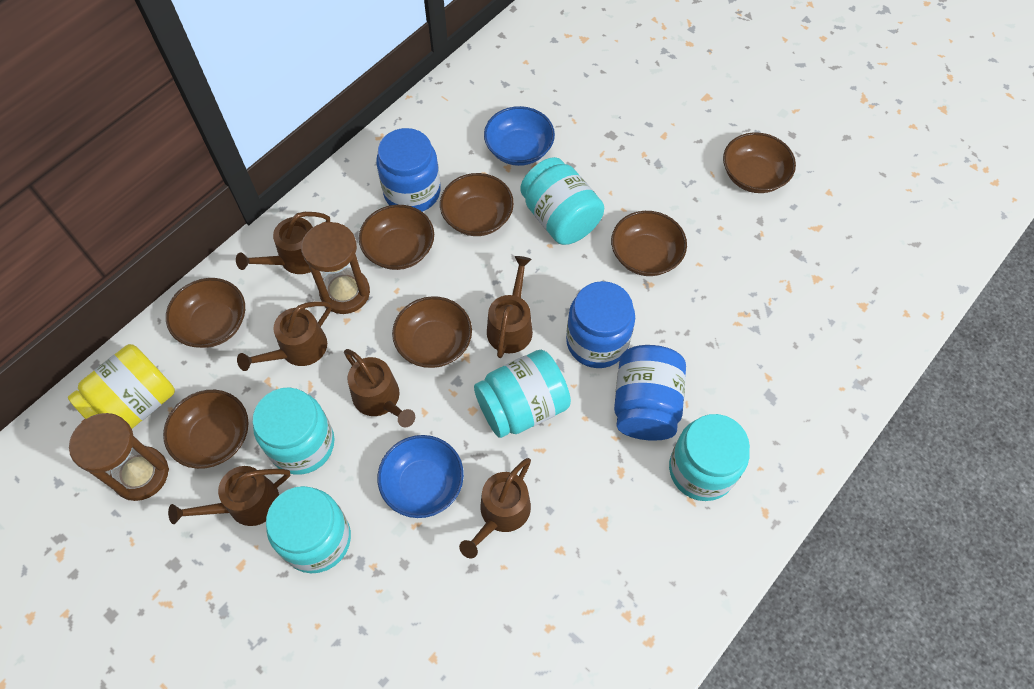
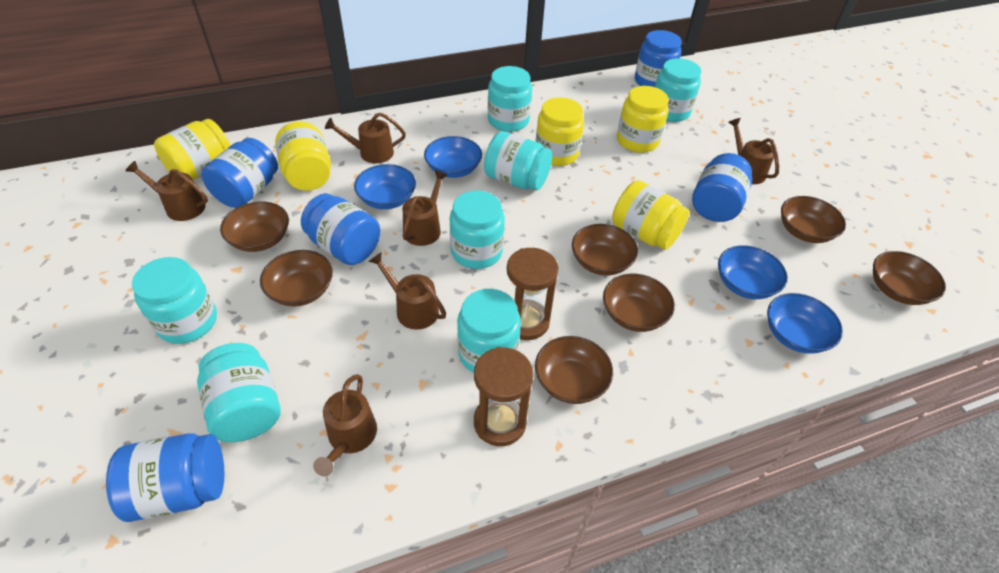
blue bowl: [378,435,464,518] [484,106,555,166] = 2 -> [354,164,416,209] [424,136,482,178] [718,245,787,299] [767,293,843,354] = 4
blue jar: [376,128,441,212] [566,281,635,368] [614,345,686,441] = 3 -> [106,433,224,522] [202,138,278,208] [301,194,380,265] [635,30,682,87] [692,153,752,222] = 5
turquoise jar: [253,387,334,475] [266,486,351,573] [474,350,571,438] [520,157,604,245] [669,414,750,501] = 5 -> [132,257,217,344] [197,343,280,442] [450,190,505,269] [457,289,521,373] [484,131,552,191] [488,66,532,132] [655,58,701,122] = 7
yellow jar: [68,344,175,429] = 1 -> [154,119,231,180] [275,121,331,191] [535,97,584,166] [612,180,689,250] [617,86,669,153] = 5

